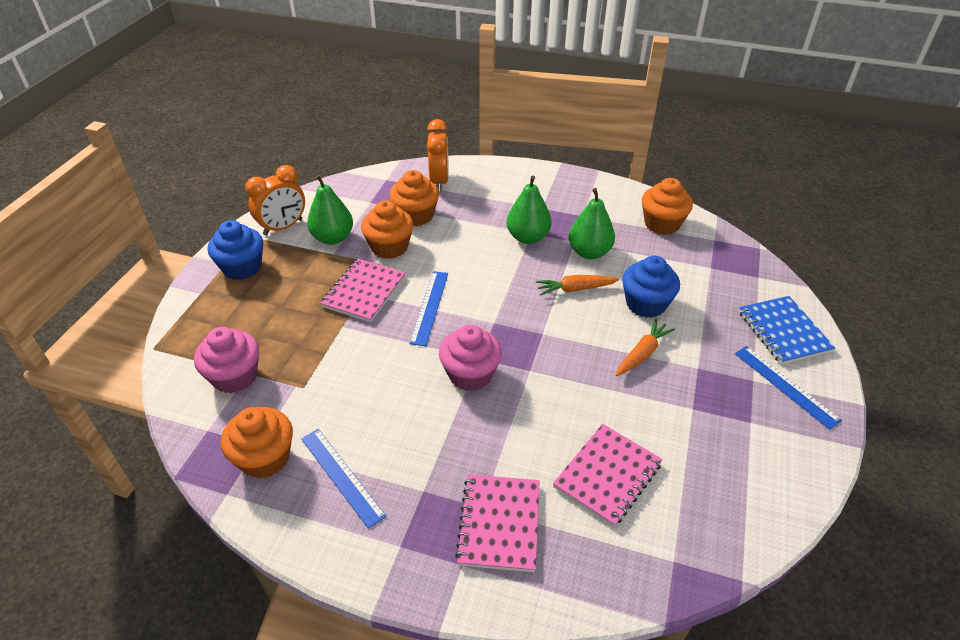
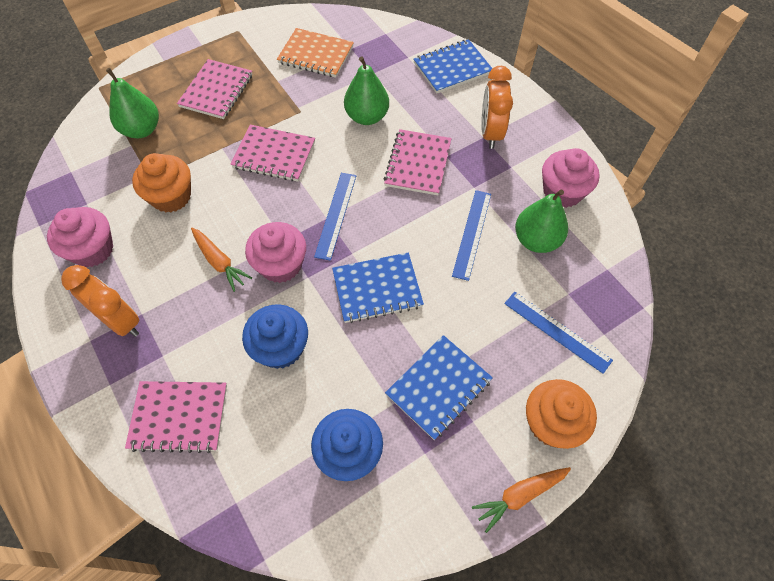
blue notebook: [739,296,835,365] = 1 -> [332,253,424,323] [385,335,493,440] [414,39,493,94] = 3
orange cupcake: [221,407,293,479] [361,200,413,259] [389,170,439,226] [642,178,693,235] = 4 -> [132,153,191,213] [526,379,597,449] = 2
orange notebook: none = 0 -> [277,28,354,78] = 1
pink cupcake: [194,327,259,393] [439,325,502,391] = 2 -> [47,207,113,267] [245,222,306,283] [542,148,600,208] = 3
pink notebook: [320,259,406,322] [455,474,540,572] [553,424,663,527] = 3 -> [125,381,227,453] [177,59,253,119] [230,124,315,182] [384,129,451,195] = 4

